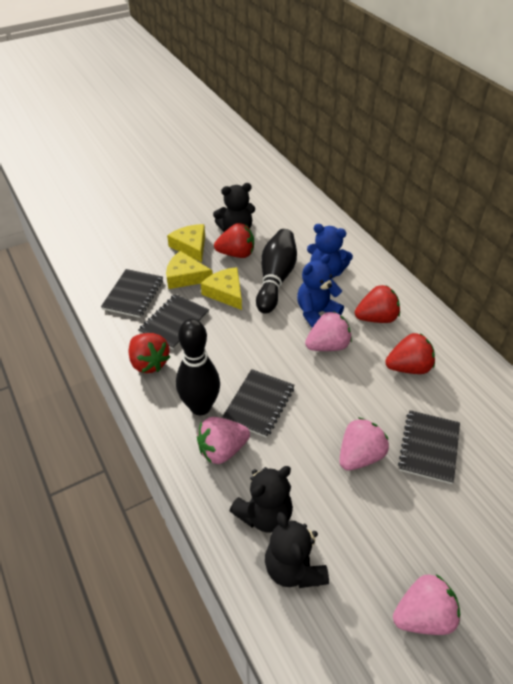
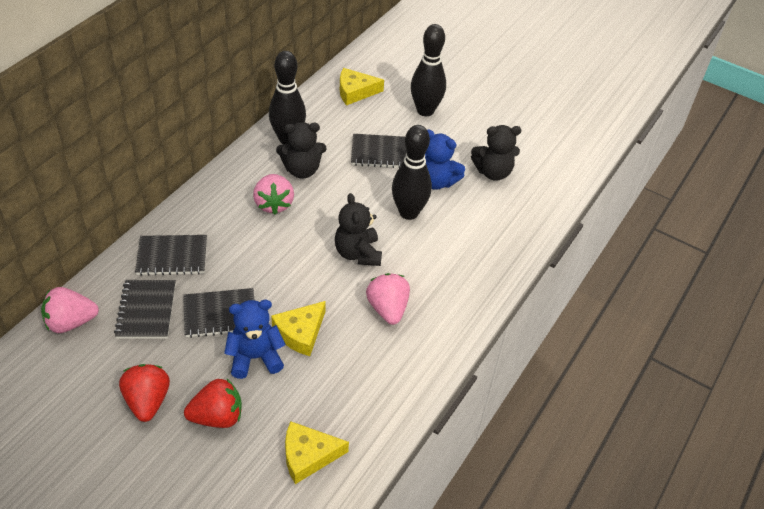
black bowling pin: [176,319,220,415] [256,229,297,314] = 2 -> [269,51,306,144] [392,125,432,220] [411,24,446,116] = 3
pink strawberry: [197,417,250,464] [305,311,352,351] [340,418,389,471] [393,574,460,635] = 4 -> [41,287,99,333] [253,174,294,215] [366,273,410,325] = 3
red strawberry: [129,333,170,373] [214,223,254,258] [355,285,400,323] [385,333,435,374] = 4 -> [119,364,170,422] [184,379,242,428] = 2

